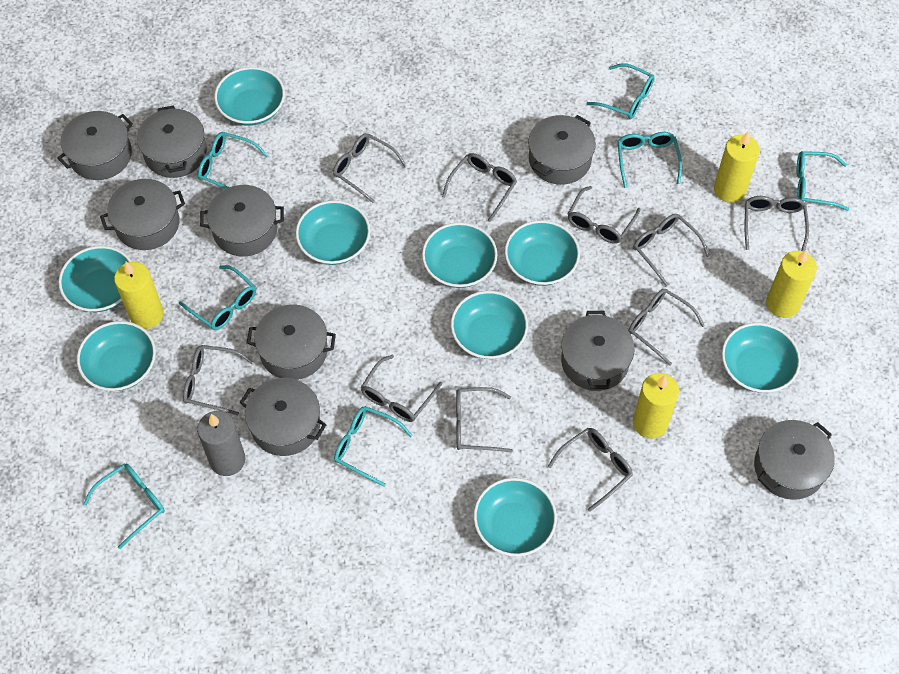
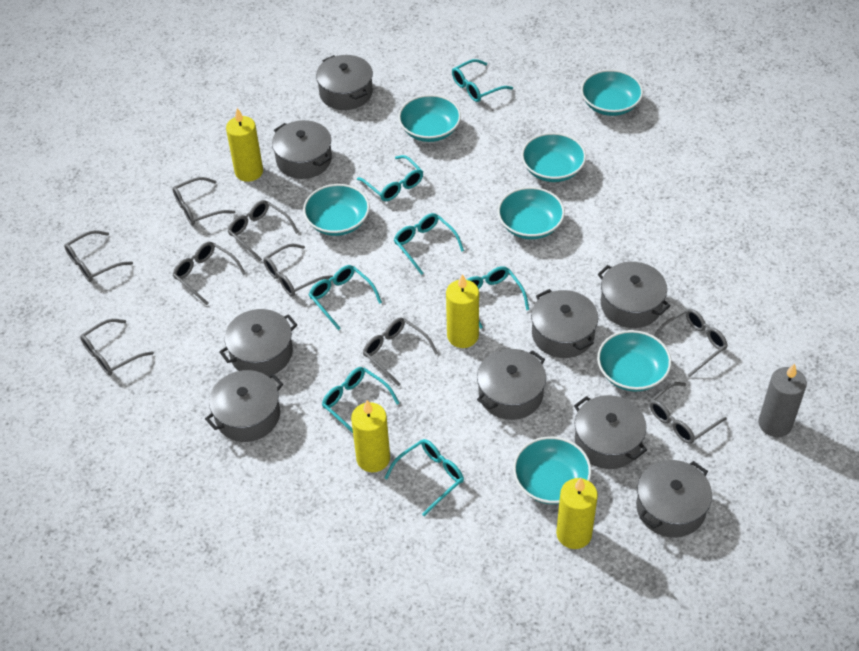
grey glasses: [183,345,254,415] [333,133,407,203] [361,355,442,422] [442,153,517,222] [456,387,513,453] [548,428,633,512] [568,186,640,244] [628,289,705,366] [633,214,709,286] [744,196,809,251] = 10 -> [64,230,133,282] [80,319,154,376] [172,177,235,226] [173,242,246,305] [228,200,299,261] [263,243,333,296] [363,317,438,386] [649,382,727,444] [654,309,728,377] = 9
turquoise bowl: [58,246,132,312] [77,321,156,391] [214,67,285,126] [296,200,370,265] [422,222,497,288] [451,291,528,359] [474,478,557,557] [505,220,580,286] [722,323,801,393] = 9 -> [303,184,370,236] [398,95,461,142] [497,187,565,239] [513,436,592,504] [521,133,586,182] [581,70,643,116] [597,330,671,392] = 7

